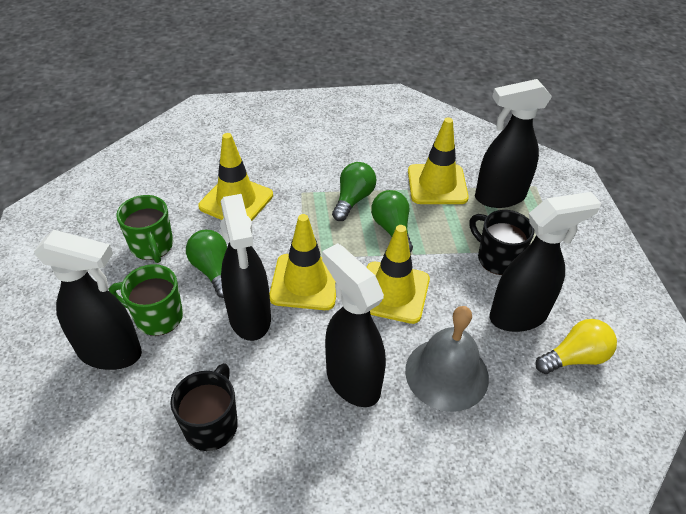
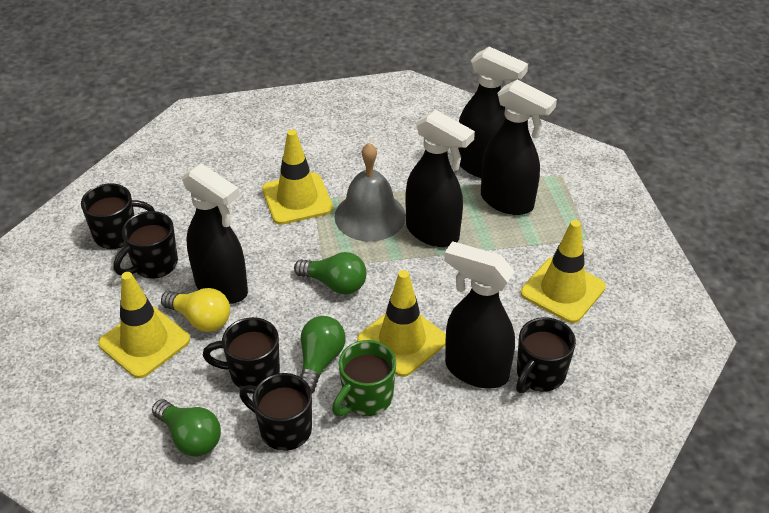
black mug: [170,363,238,451] [469,210,535,275] = 2 -> [81,183,155,249] [114,211,178,279] [202,317,280,388] [239,373,312,451] [516,317,576,393] = 5
green mug: [109,264,183,336] [116,195,173,263] = 2 -> [332,340,396,416] = 1

